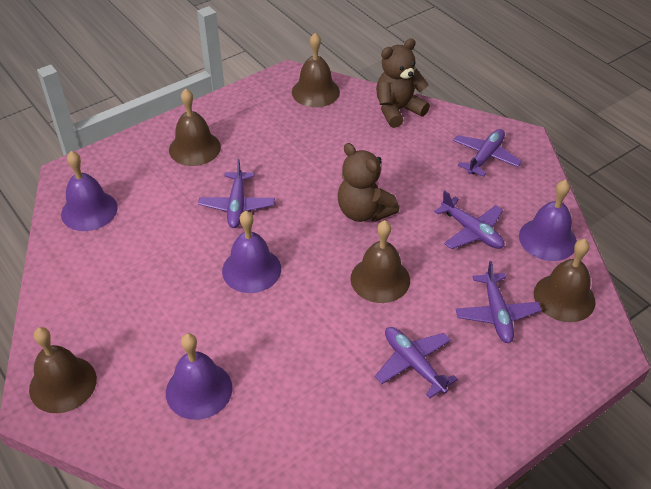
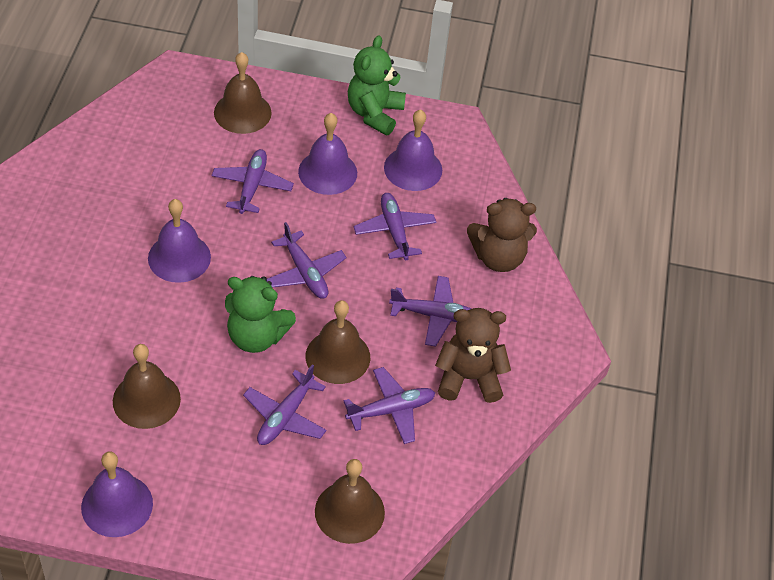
brown bell: [29,327,97,413] [169,89,221,166] [292,33,340,107] [351,220,410,303] [534,239,596,322] = 5 -> [113,344,181,429] [214,52,272,134] [306,300,370,384] [315,459,385,544] = 4
green teddy bear: none = 0 -> [225,276,296,353] [348,35,406,135] = 2
purple plane: [198,159,275,228] [375,327,458,398] [434,190,504,249] [453,129,522,177] [456,261,542,343] = 5 -> [211,149,294,214] [243,365,327,445] [267,222,347,299] [343,367,435,444] [353,193,436,260] [389,276,471,347] = 6

